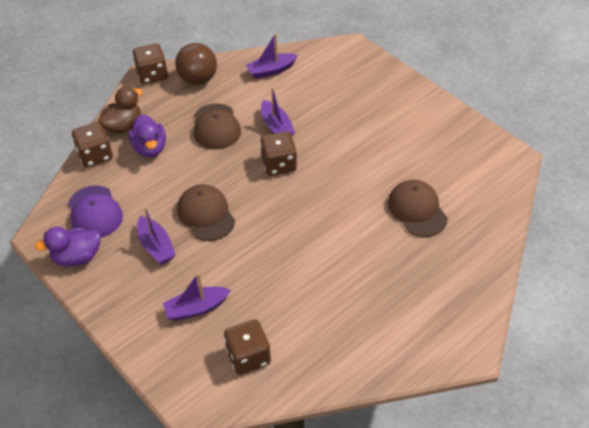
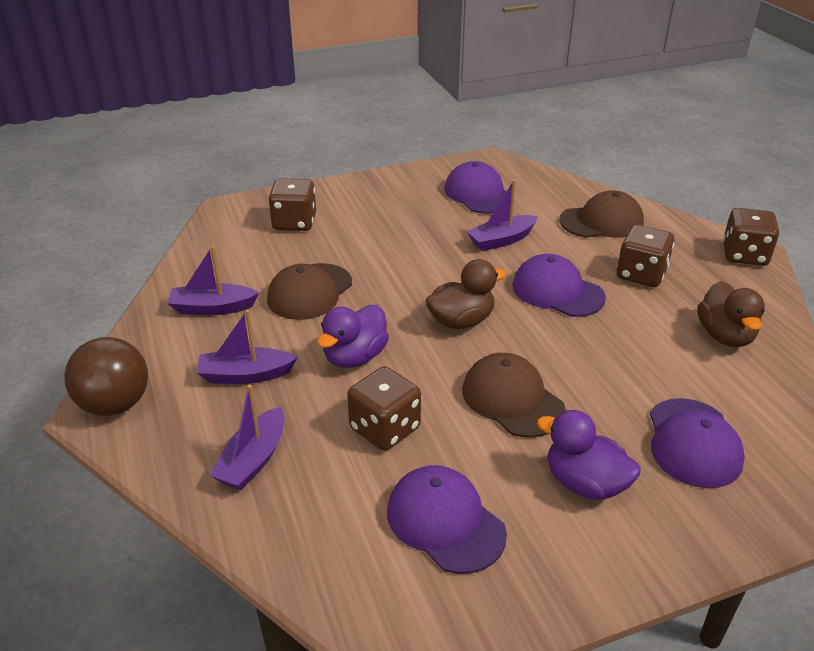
brown duck: [98,87,142,134] = 1 -> [426,259,506,329] [697,281,765,347] = 2
purple cap: [68,185,123,238] = 1 -> [387,465,507,574] [444,161,511,214] [512,254,606,317] [650,398,745,488] = 4

